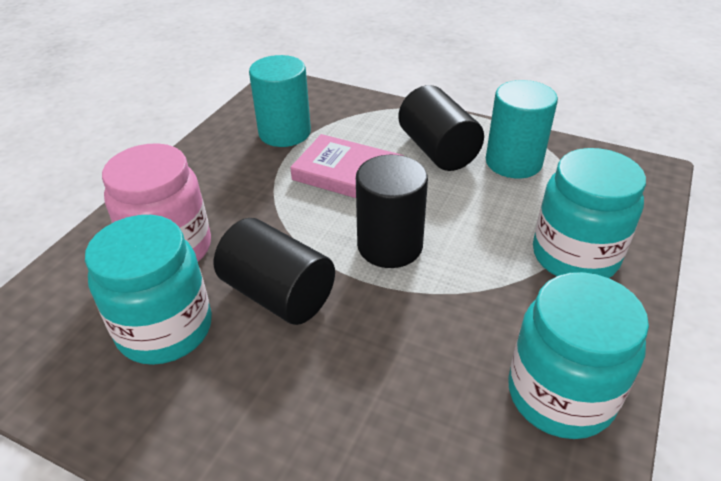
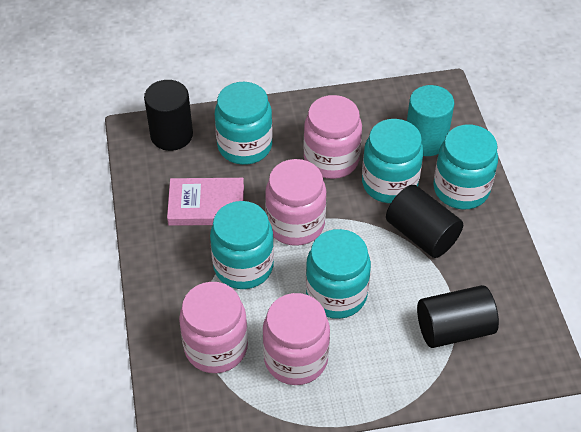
pink jar: [102,143,211,262] = 1 -> [179,282,248,373] [263,293,330,385] [265,159,326,246] [303,95,362,179] = 4
turquoise cylinder: [249,55,311,147] [486,80,558,179] = 2 -> [407,85,455,156] = 1
turquoise jar: [85,215,212,365] [508,272,649,439] [533,148,646,278] = 3 -> [210,201,274,289] [215,82,273,165] [306,229,371,319] [362,119,424,203] [433,125,498,209] = 5

